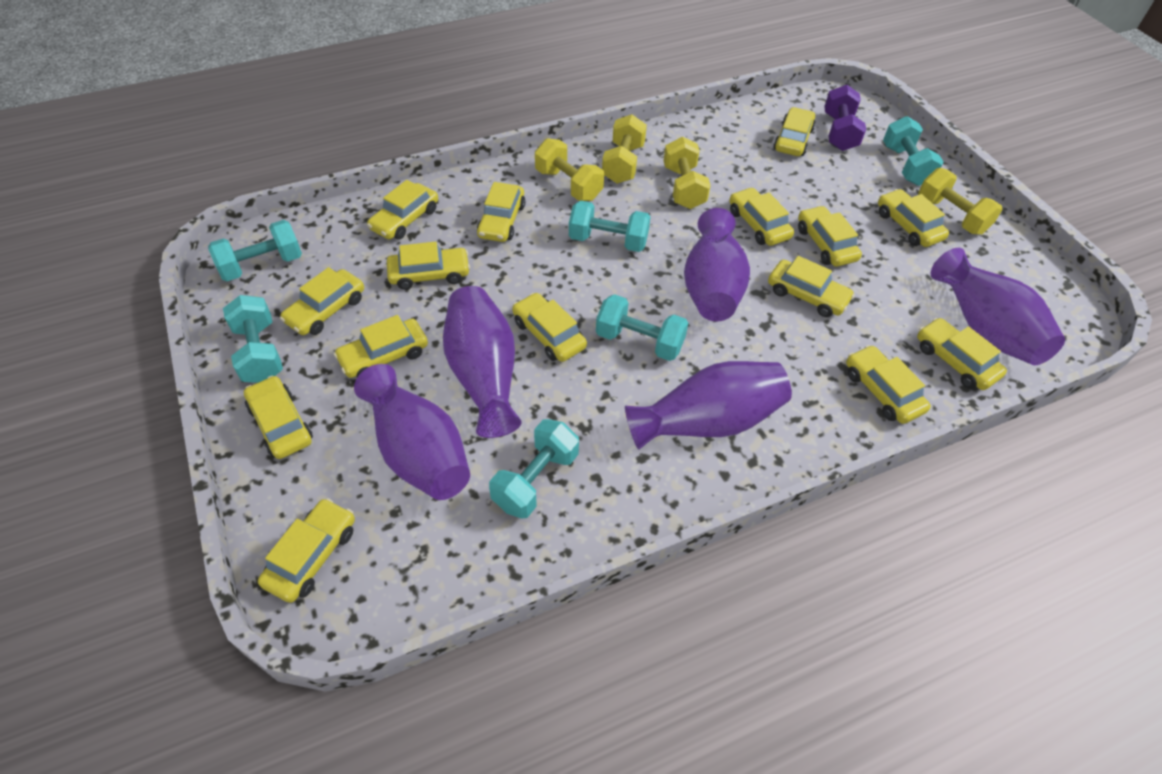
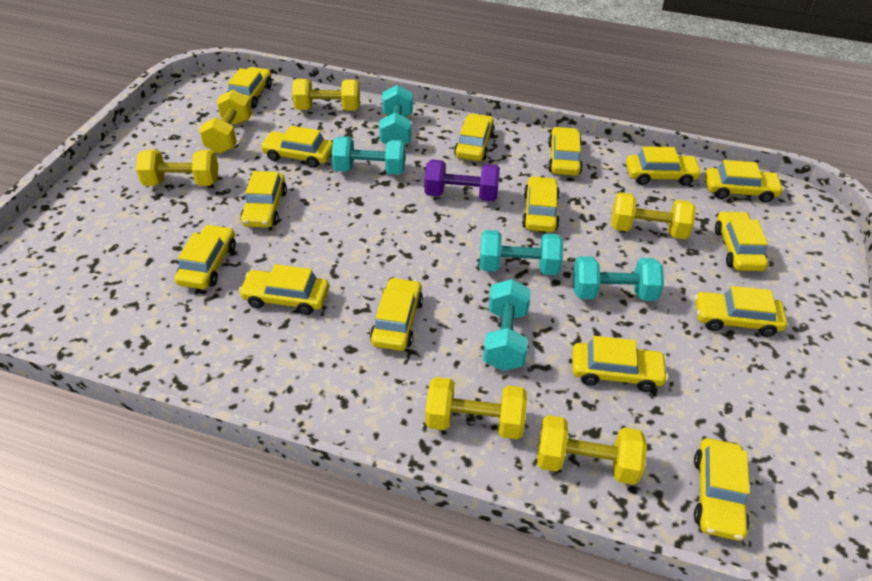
purple vase: [354,364,470,500] [443,286,522,438] [625,361,792,450] [684,208,750,321] [930,248,1065,365] = 5 -> none = 0
turquoise dumbbell: [208,220,302,281] [223,295,283,383] [489,419,579,519] [569,201,651,252] [596,294,688,361] [883,116,944,186] = 6 -> [331,136,406,175] [379,85,413,144] [480,230,563,275] [483,279,531,371] [573,256,664,301] = 5
yellow dumbbell: [535,138,604,201] [602,114,647,184] [663,137,711,209] [918,168,1003,235] = 4 -> [136,150,218,186] [199,90,252,154] [292,79,360,111] [425,377,527,439] [537,415,647,485] [611,192,696,239] = 6

